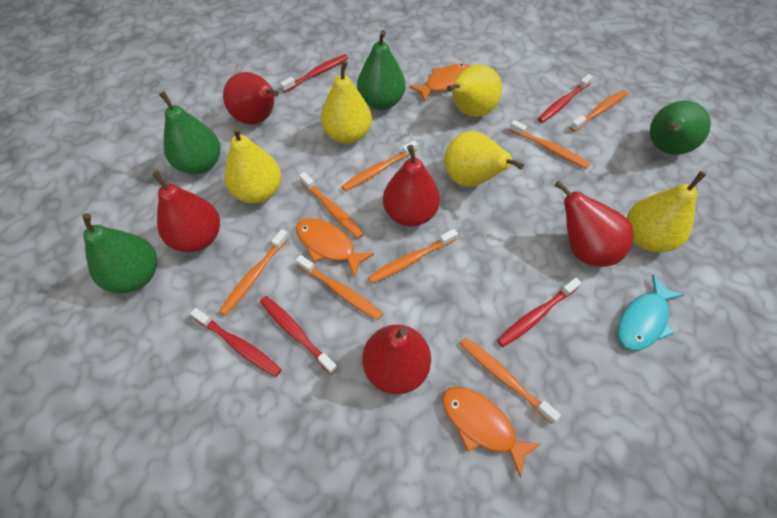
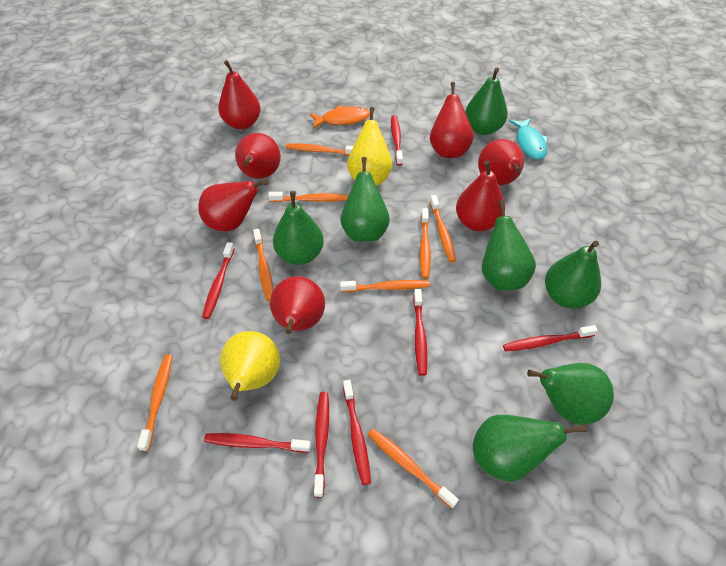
green pear: [82,213,157,293] [159,91,220,174] [357,30,406,110] [650,101,711,155] = 4 -> [273,191,324,265] [341,157,390,242] [465,68,508,135] [473,415,587,482] [482,200,536,291] [527,363,614,425] [545,241,601,308] = 7
orange fish: [296,218,374,278] [410,64,471,101] [442,387,541,478] = 3 -> [310,105,370,129] = 1
red pear: [152,171,220,252] [223,72,279,125] [362,324,431,394] [383,145,440,227] [554,181,634,267] = 5 -> [198,179,269,232] [218,60,261,130] [235,133,281,179] [270,276,325,334] [430,82,474,158] [456,161,505,231] [478,139,524,185] = 7
red toothbrush: [190,308,282,377] [260,296,338,375] [280,54,348,92] [497,278,581,347] [538,74,593,123] = 5 -> [202,242,235,319] [204,433,311,453] [314,392,329,497] [343,380,371,485] [391,115,403,166] [413,289,428,376] [503,325,598,352] = 7
yellow pear: [224,126,281,203] [321,61,372,144] [444,131,524,187] [447,65,502,117] [627,171,707,252] = 5 -> [220,331,280,401] [347,107,392,186] = 2

